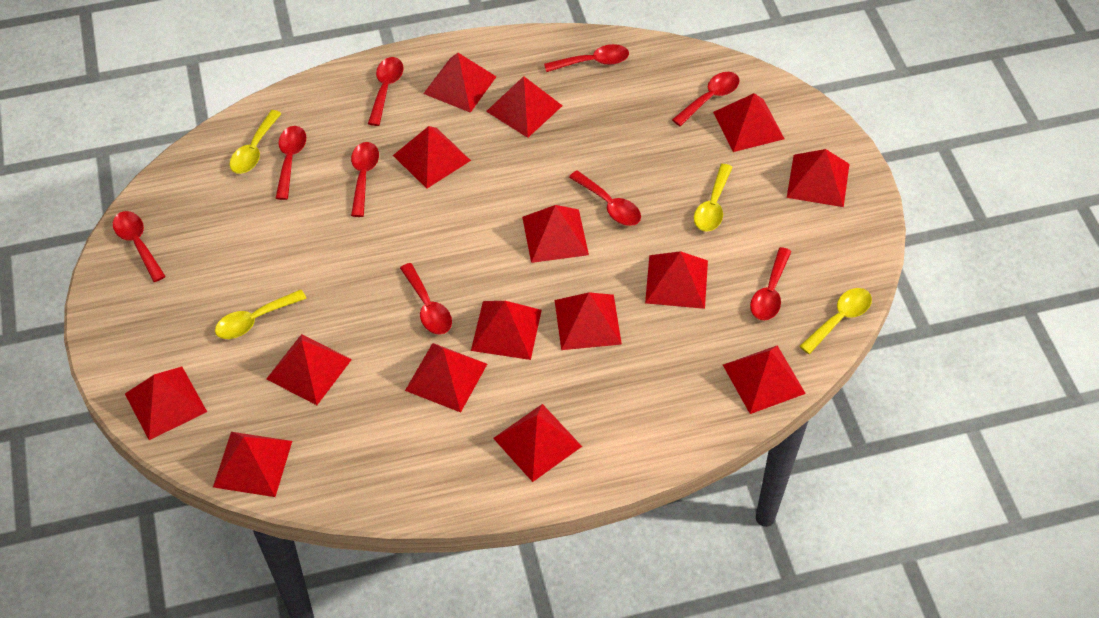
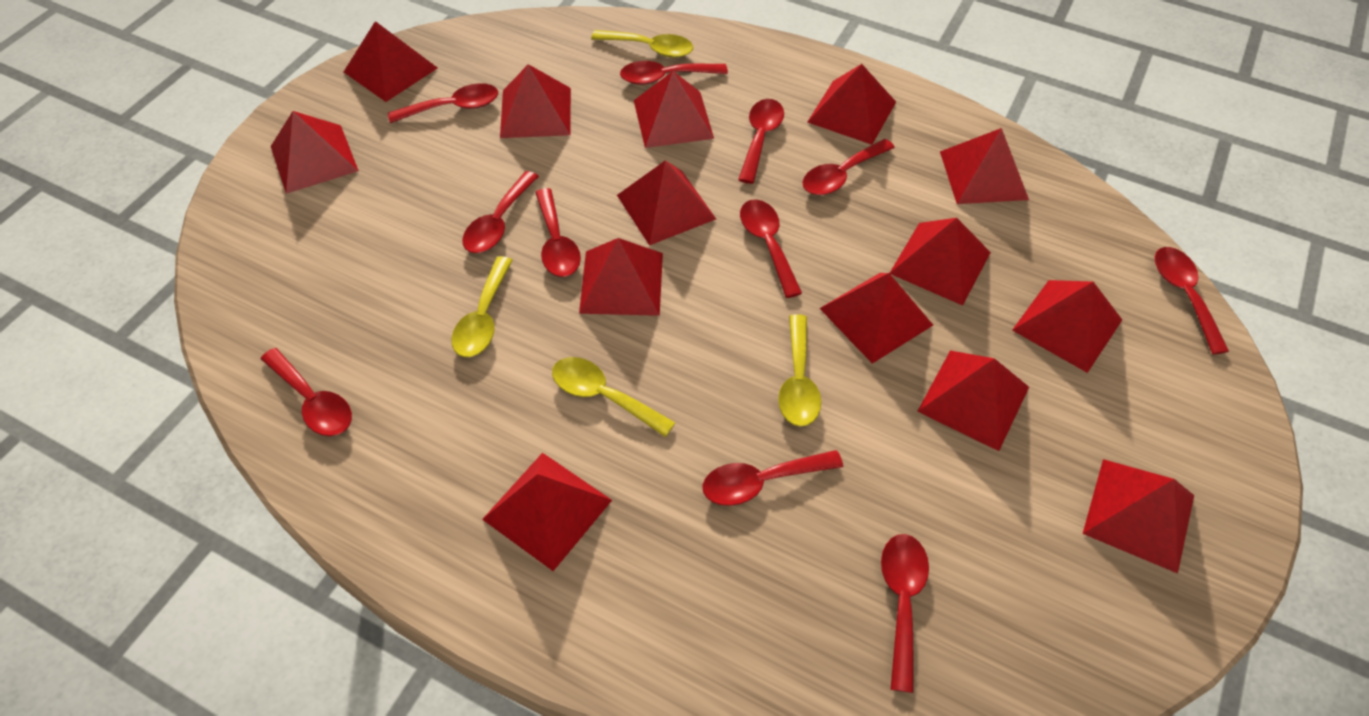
red pyramid: [125,367,207,440] [213,432,292,497] [266,334,352,405] [393,126,471,189] [405,343,487,413] [423,53,497,113] [471,301,542,360] [486,76,563,138] [493,404,582,482] [522,205,589,263] [555,292,622,350] [645,251,708,309] [713,93,784,152] [723,345,806,414] [787,149,849,207] = 15 -> [271,111,359,194] [344,21,438,102] [482,453,612,571] [500,64,571,138] [579,238,663,316] [617,160,716,246] [634,71,714,148] [808,64,896,145] [819,273,933,364] [890,218,991,306] [917,350,1029,451] [940,128,1029,204] [1012,280,1122,373] [1083,459,1194,573] = 14
red spoon: [113,211,166,282] [276,126,306,200] [351,142,379,217] [368,57,403,126] [400,263,452,335] [544,44,629,72] [569,171,641,226] [672,72,740,126] [750,247,792,321] = 9 -> [261,348,352,436] [388,83,498,123] [462,171,539,253] [535,188,581,277] [620,61,728,85] [702,450,843,506] [738,99,784,184] [740,199,802,298] [802,139,895,195] [881,534,929,693] [1155,247,1229,355] = 11

